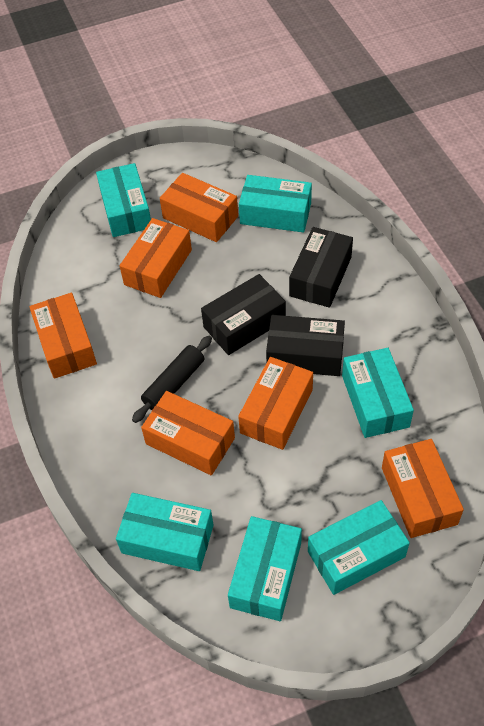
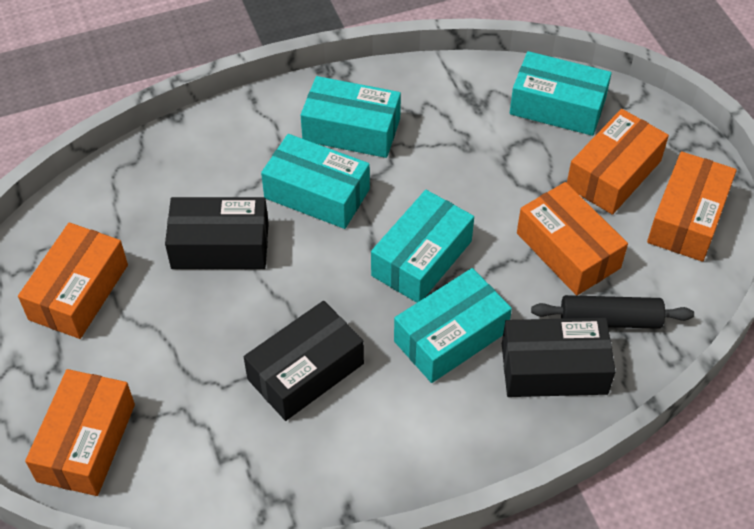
orange box: [29,293,97,379] [120,218,192,298] [141,391,235,476] [160,173,238,242] [238,357,313,450] [382,439,464,538] = 6 -> [18,223,128,339] [25,369,135,496] [517,182,628,296] [567,109,669,215] [647,151,737,262] = 5
turquoise box: [96,163,151,237] [116,493,214,571] [228,516,302,621] [239,175,312,233] [308,500,410,595] [342,348,414,438] = 6 -> [261,134,370,229] [301,76,401,158] [371,190,474,303] [394,268,512,383] [510,51,612,136] = 5

